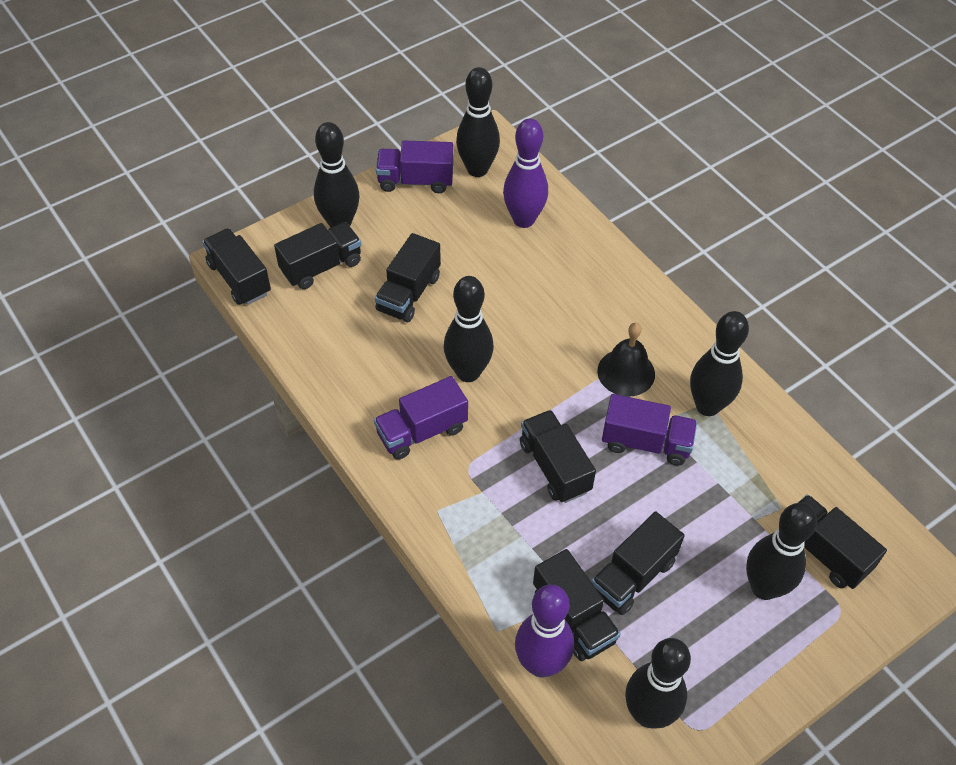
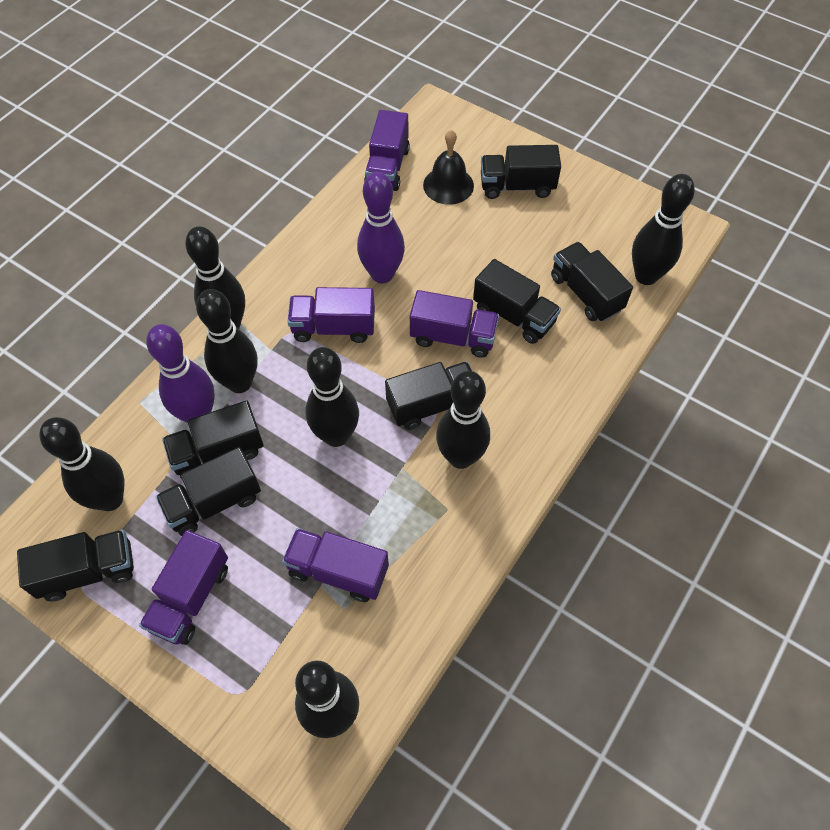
black bowling pin: [314,122,359,228] [444,276,494,382] [456,67,500,177] [625,638,691,729] [690,311,749,416] [746,503,817,600] = 6 -> [39,417,124,511] [185,226,245,329] [196,289,258,393] [295,661,359,738] [306,347,359,447] [436,371,490,469] [632,174,695,285] = 7
purple truck: [374,376,468,460] [376,141,453,193] [602,394,697,466] = 3 -> [139,530,228,645] [282,528,389,602] [287,287,375,343] [364,110,410,191] [410,290,499,358] = 5

